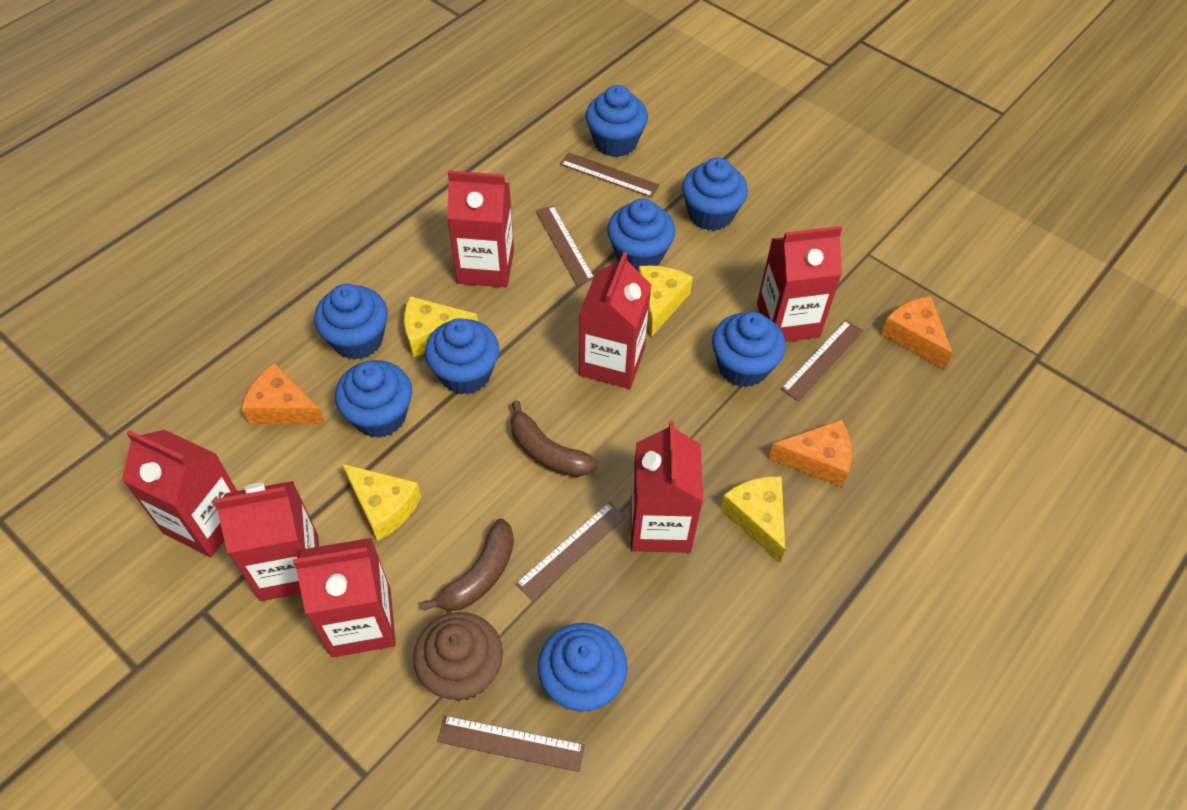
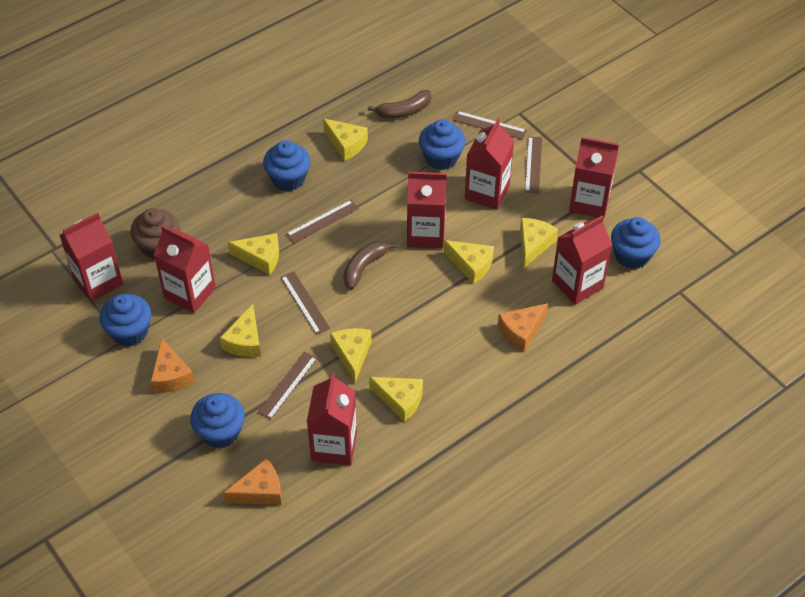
blue cupcake: [314,284,388,360] [335,360,412,438] [425,318,499,395] [538,623,628,712] [586,85,648,157] [607,198,675,271] [682,157,748,231] [712,312,786,388] = 8 -> [99,294,151,347] [190,393,245,448] [263,140,310,191] [419,119,465,170] [611,217,661,269] = 5
yellow cheese: [342,464,421,541] [404,296,478,358] [638,266,693,337] [720,476,785,563] = 4 -> [220,304,261,357] [228,233,279,275] [323,118,368,161] [330,328,372,383] [369,377,423,422] [444,240,494,284] [520,218,558,268] = 7

